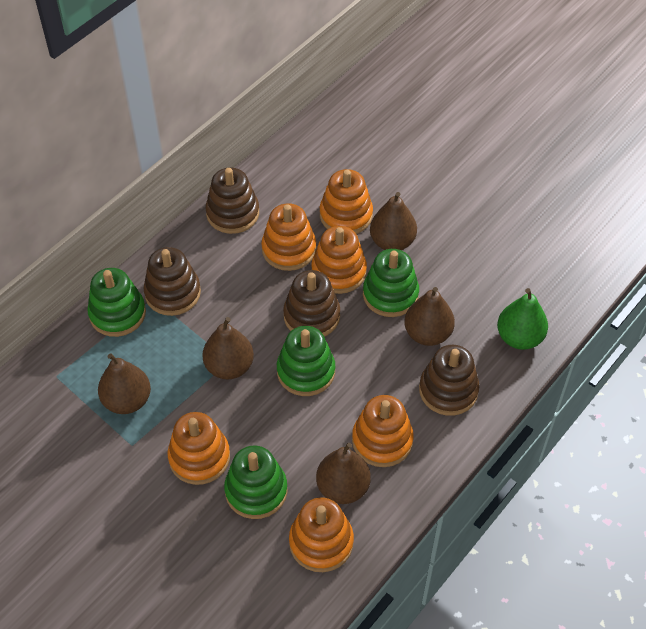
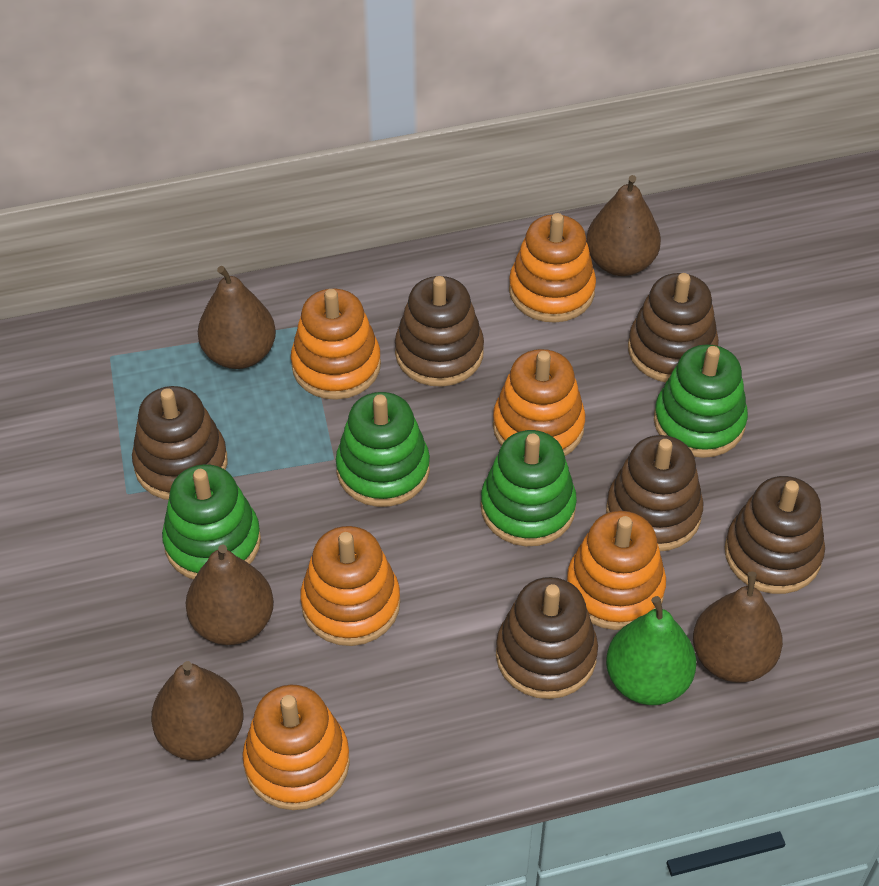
brown stacking toy: [143,247,201,316] [206,168,259,234] [283,270,340,337] [419,345,480,416] = 4 -> [132,386,227,500] [395,276,484,387] [496,577,598,699] [606,435,704,551] [628,273,719,382] [725,476,825,594] = 6

